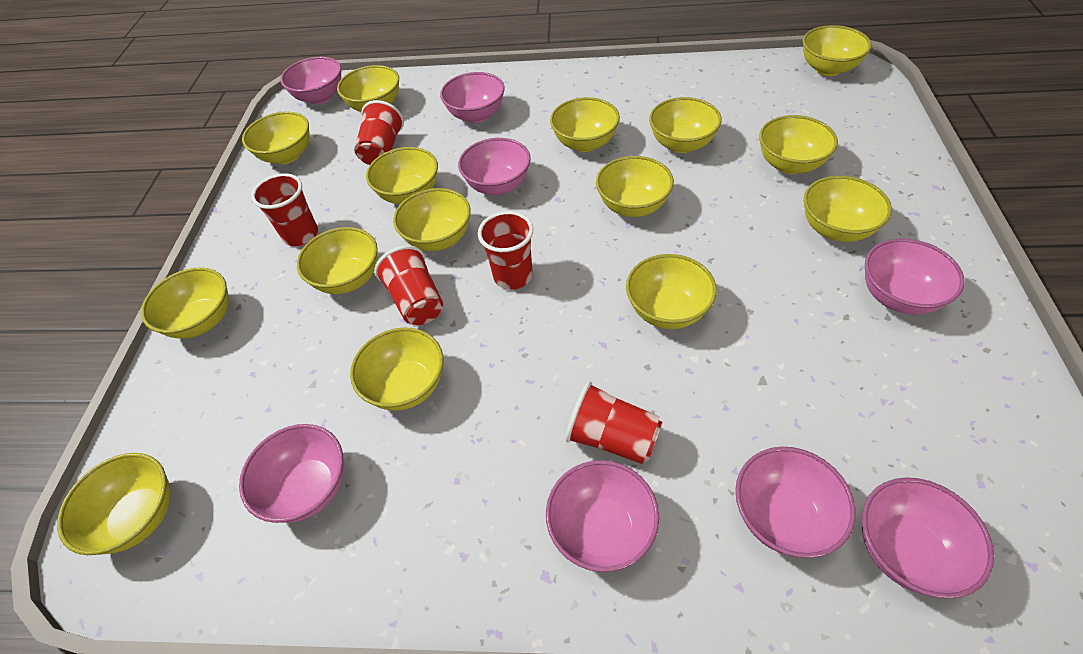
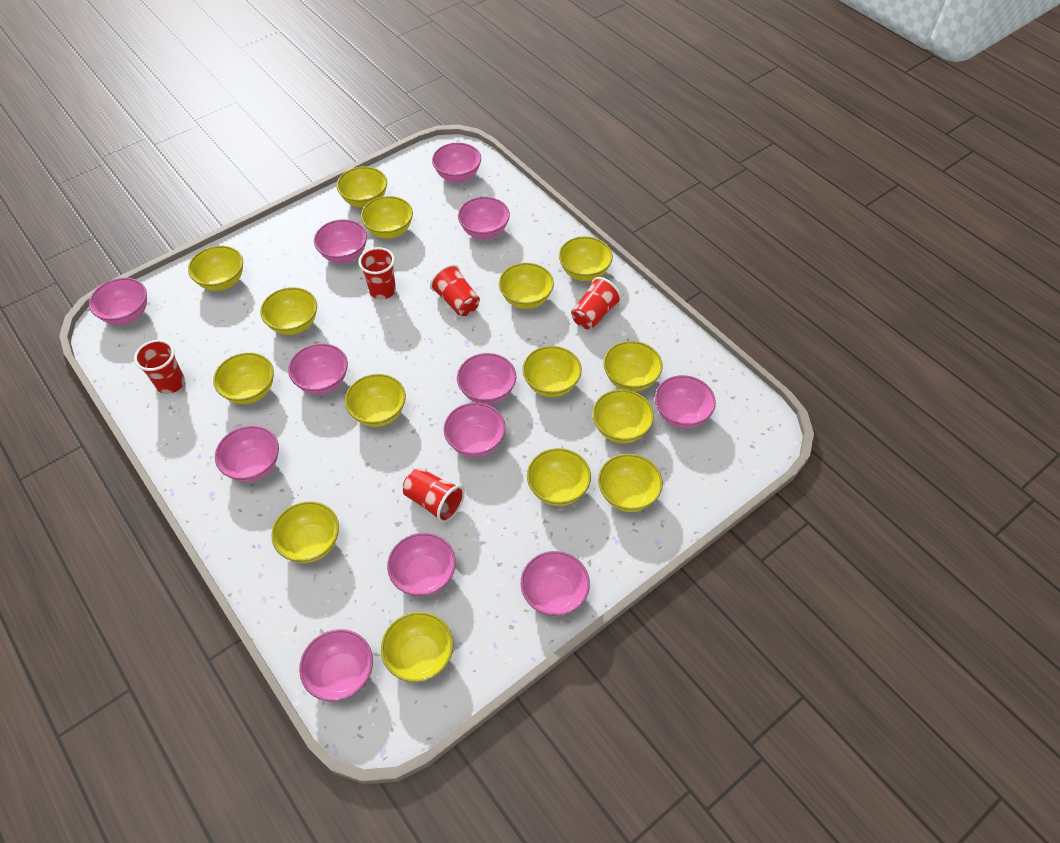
pink bowl: [239,424,344,523] [280,57,341,104] [440,72,505,123] [458,138,531,195] [546,460,659,572] [735,447,856,558] [862,477,994,599] [865,238,965,315] = 8 -> [89,278,147,325] [215,426,279,482] [288,343,348,395] [299,629,373,702] [314,219,367,263] [387,533,456,597] [432,143,481,183] [443,402,506,457] [457,353,516,405] [458,197,510,239] [521,551,590,616] [655,375,716,428] = 12

